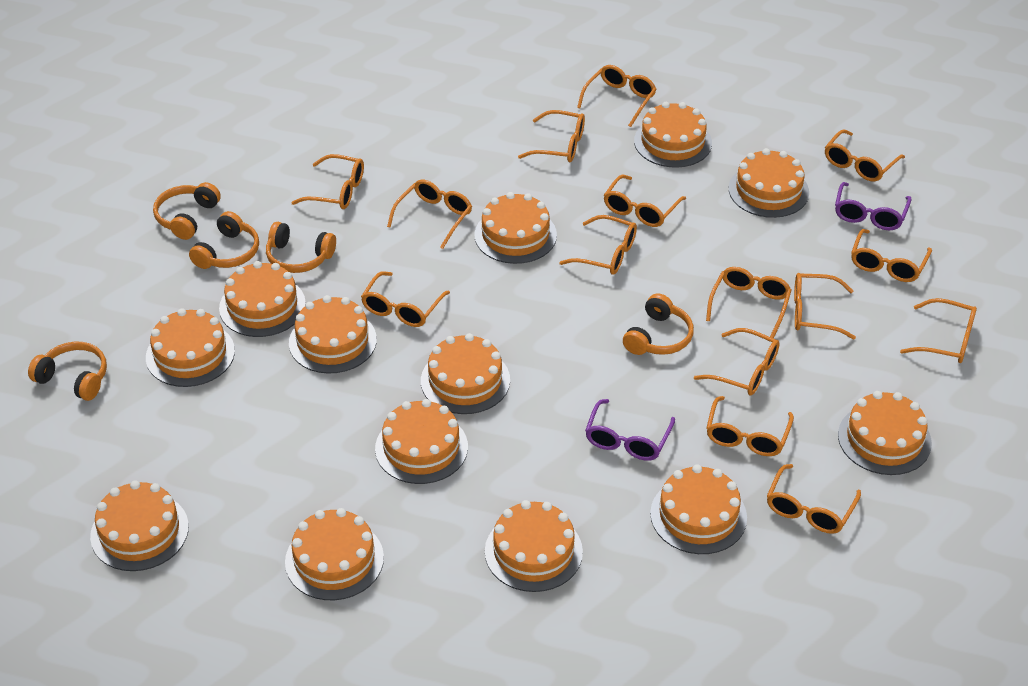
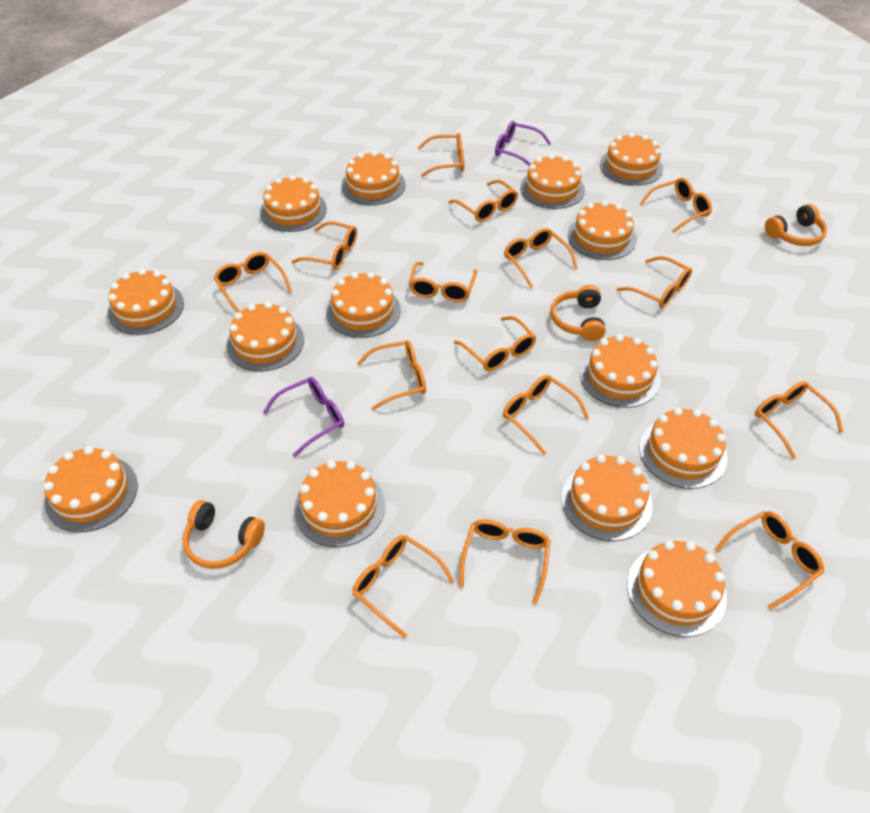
orange cake: [90,480,189,571] [146,308,235,387] [219,261,306,337] [285,508,384,600] [289,295,377,374] [375,399,468,484] [421,333,510,414] [475,192,557,264] [485,500,583,592] [634,102,712,168] [650,464,747,554] [729,148,809,218] [838,391,932,475] = 13 -> [43,446,138,532] [108,269,184,335] [226,302,304,371] [260,175,327,232] [294,460,385,547] [326,272,401,338] [341,151,405,205] [520,154,585,209] [561,454,653,541] [568,201,637,260] [580,334,661,408] [600,133,663,186] [627,540,727,637] [639,408,727,489] = 14
orange headphones: [28,342,107,401] [153,182,221,240] [189,211,259,269] [266,222,336,273] [623,293,694,355] = 5 -> [182,500,265,569] [550,285,606,341] [765,204,827,246] = 3

